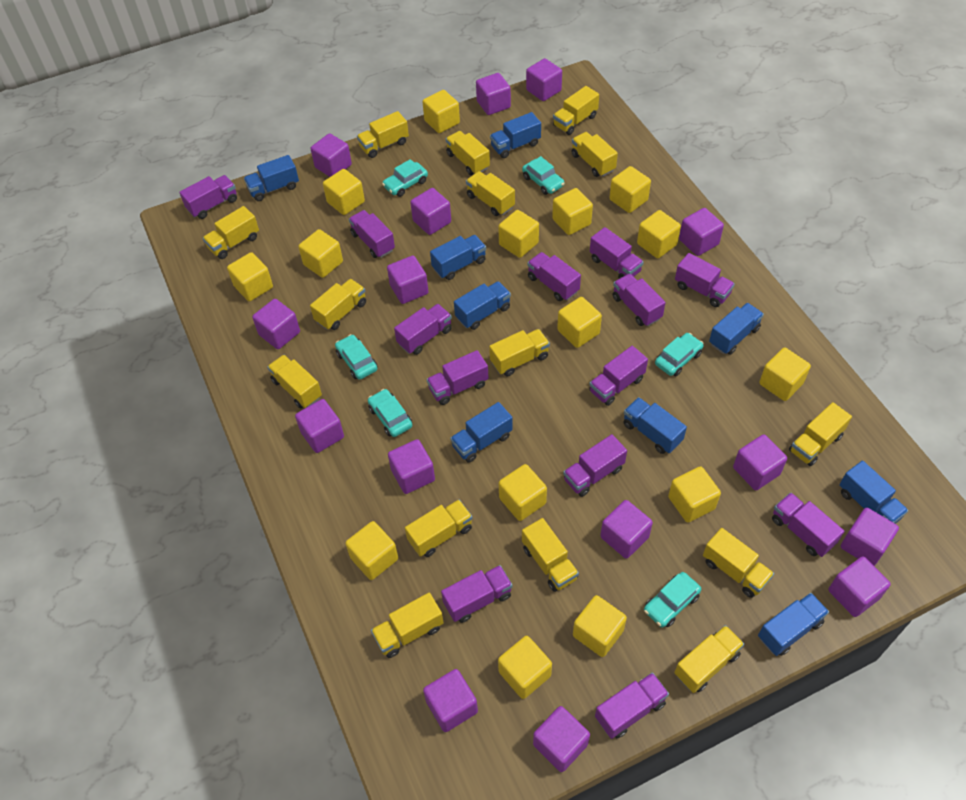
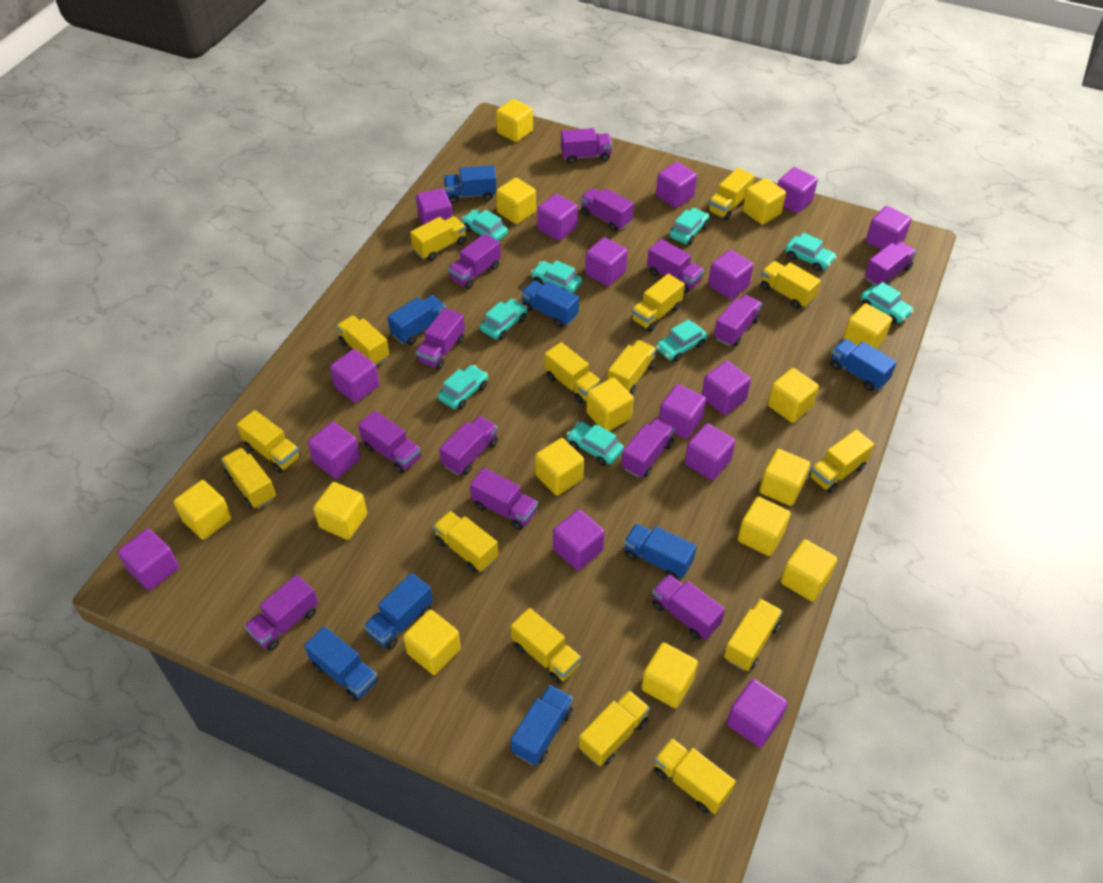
blue truck: [244,155,299,201] [430,235,486,280] [450,402,513,463] [454,281,511,330] [490,112,541,158] [624,397,687,454] [709,303,764,355] [758,593,829,656] [839,461,908,524] = 9 -> [304,626,378,702] [364,573,433,650] [387,295,446,345] [444,165,497,203] [510,685,573,766] [521,281,579,328] [624,523,697,579] [830,339,897,391] = 8
turquoise car: [335,334,378,380] [368,389,412,437] [382,159,428,197] [522,156,565,195] [644,572,701,628] [655,333,703,376] = 6 -> [438,365,488,410] [462,209,508,241] [480,299,527,340] [531,260,582,293] [567,421,624,466] [656,319,707,362] [669,208,709,245] [785,233,837,271] [861,282,914,324] = 9
yellow cube: [227,252,273,301] [298,229,343,278] [323,169,365,215] [345,521,398,580] [423,90,460,133] [498,210,539,258] [498,636,552,699] [499,464,547,521] [552,188,593,235] [557,297,602,348] [573,595,627,657] [610,166,651,213] [637,210,681,258] [668,466,721,522] [759,348,811,401] = 15 -> [174,480,232,540] [313,482,367,540] [403,610,461,675] [496,99,533,142] [496,178,536,224] [535,438,584,496] [586,378,634,431] [641,642,698,708] [738,497,791,556] [743,178,786,225] [759,449,810,506] [768,368,819,423] [781,539,837,601] [843,304,892,349] = 14

